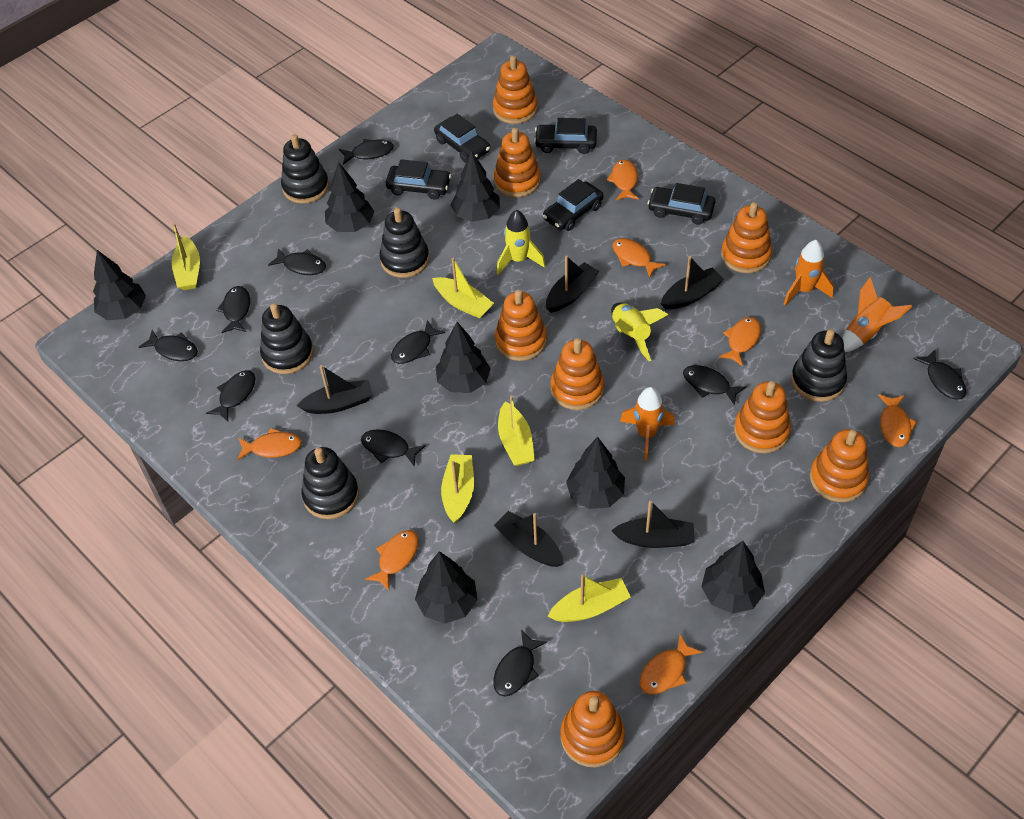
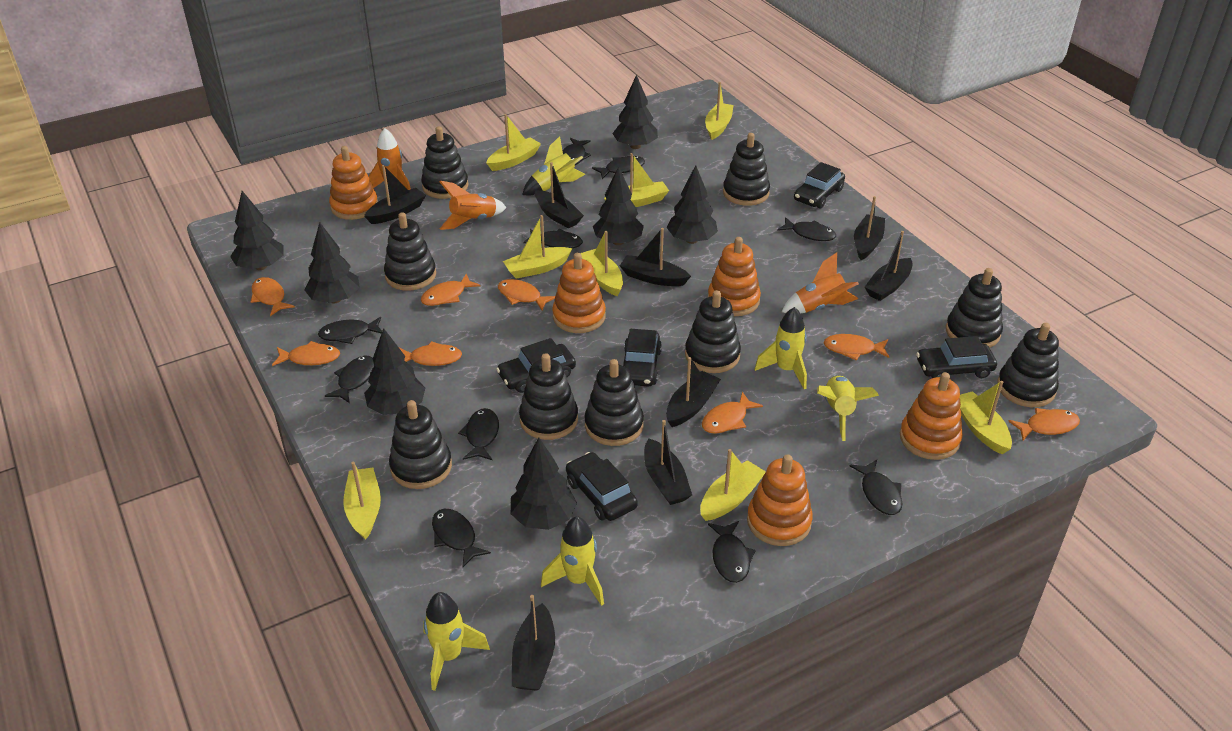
black boat: [297,365,373,414] [494,511,564,567] [546,256,599,313] [611,501,694,548] [661,256,724,310] = 5 -> [364,165,426,224] [512,595,555,691] [535,162,584,228] [620,228,691,286] [644,420,692,505] [666,357,721,427] [854,196,885,260] [865,231,913,301] = 8
black stacking toy: [260,303,313,374] [281,134,329,204] [301,447,359,519] [379,207,429,278] [791,329,847,402] = 5 -> [384,212,436,291] [389,400,452,489] [421,126,468,199] [519,353,578,440] [584,359,644,446] [685,290,741,373] [723,133,770,206] [946,268,1003,348] [997,323,1059,407] = 9
orange fish: [237,428,302,460] [365,530,419,591] [607,159,639,200] [612,238,666,278] [640,634,703,694] [719,317,761,367] [878,394,917,447] = 7 -> [251,277,295,316] [272,341,340,366] [399,341,462,366] [421,274,481,306] [498,279,555,311] [702,392,763,434] [823,334,889,361] [1008,408,1080,440] = 8
orange stacking toy: [493,55,538,124] [494,128,541,197] [495,289,547,361] [551,338,604,410] [560,691,625,767] [721,202,772,273] [734,381,791,453] [810,429,869,502] = 8 -> [329,146,378,220] [552,253,606,333] [708,237,761,316] [747,454,813,546] [900,372,963,460] = 5
yellow boat: [172,223,200,290] [432,258,494,318] [441,454,474,523] [498,395,535,466] [547,574,631,622] = 5 -> [343,462,381,540] [486,114,541,171] [503,215,572,279] [580,231,623,296] [604,153,669,207] [700,449,766,521] [705,82,734,140] [959,381,1012,454] = 8
yellow rocket: [497,210,546,275] [611,303,668,361] = 2 -> [423,592,490,691] [522,136,585,196] [541,516,604,606] [755,307,807,389] [817,376,879,441] = 5

